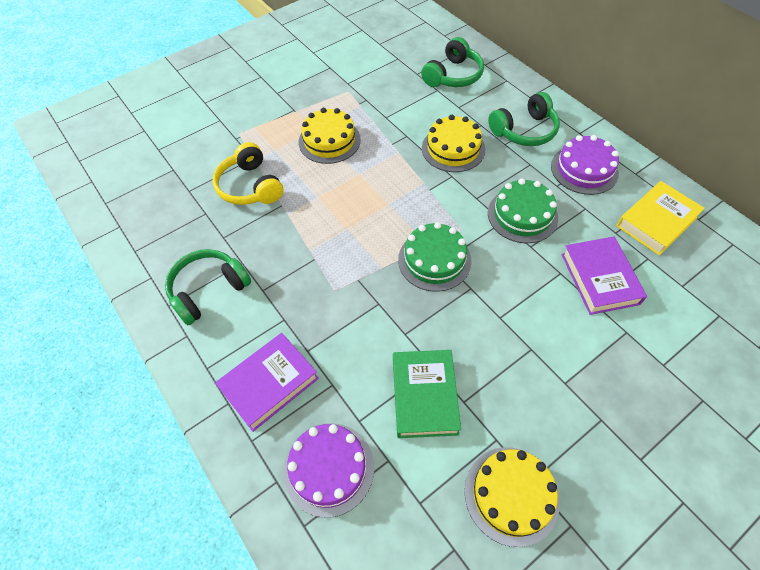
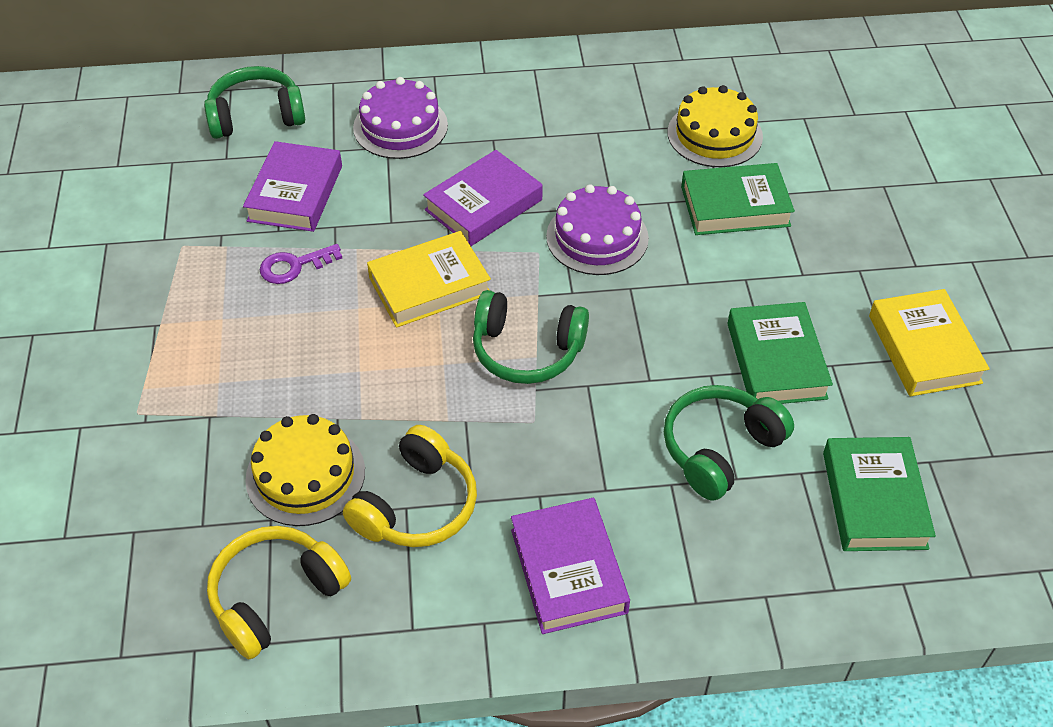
green book: [393,350,461,438] = 1 -> [681,163,795,235] [728,302,833,404] [823,437,936,551] = 3
green cake: [398,222,471,292] [488,179,558,243] = 2 -> none = 0
purple book: [215,333,319,432] [561,236,647,315] = 2 -> [243,141,342,232] [423,150,543,246] [511,498,630,634] = 3
purple key: none = 0 -> [260,244,342,284] = 1
yellow book: [616,181,705,255] = 1 -> [367,231,491,328] [869,289,990,396] = 2
yellow cake: [299,108,361,164] [422,115,485,172] [465,447,560,547] = 3 -> [245,414,365,526] [668,85,763,167] = 2
yellow headphones: [213,142,283,205] = 1 -> [207,526,351,659] [343,425,477,547] = 2

